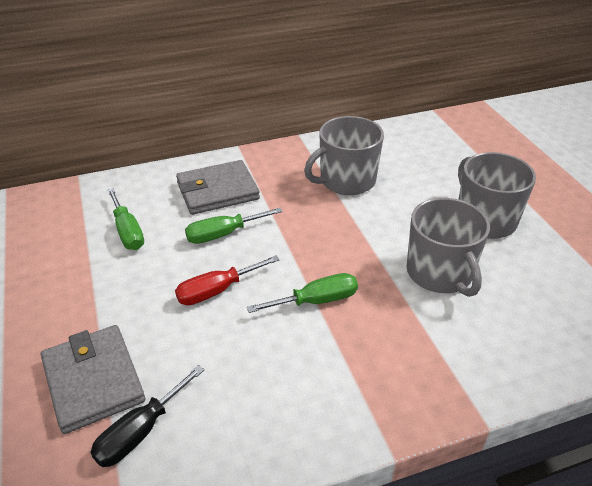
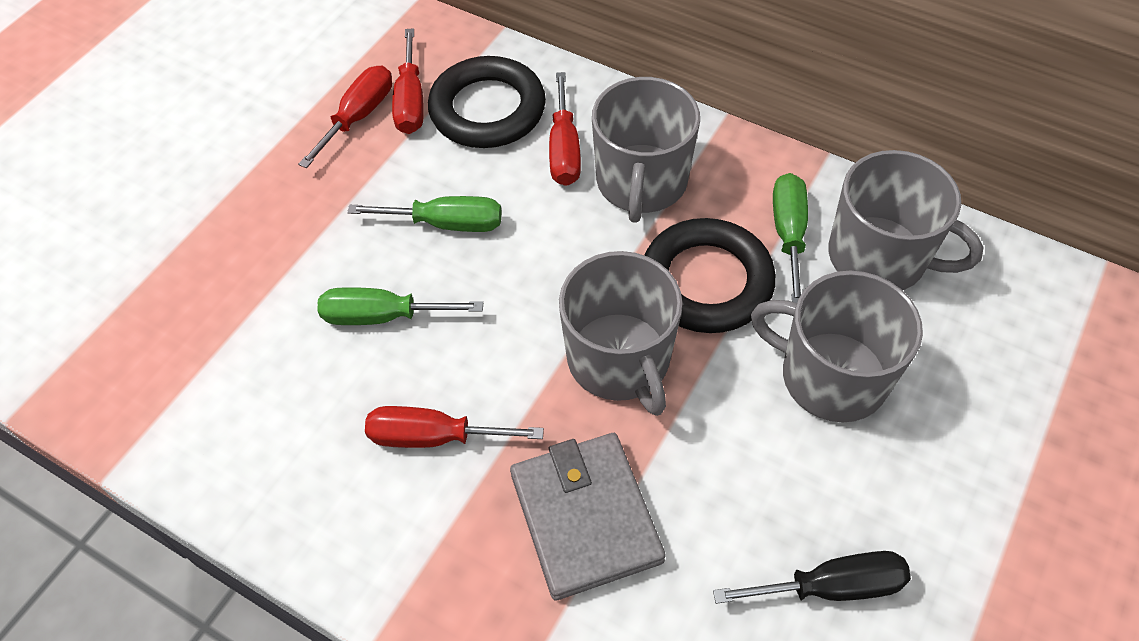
black ring: none = 0 -> [428,56,546,148] [644,218,776,333] = 2
grey mug: [304,116,384,195] [407,198,490,297] [458,152,536,239] = 3 -> [559,251,683,416] [592,77,700,223] [751,271,923,422] [828,150,984,290] = 4
grey wallet: [41,325,145,434] [176,160,260,215] = 2 -> [510,433,666,601] = 1
red screwdriver: [175,255,280,305] = 1 -> [298,66,392,168] [365,406,544,448] [392,28,424,134] [549,72,581,186] = 4

